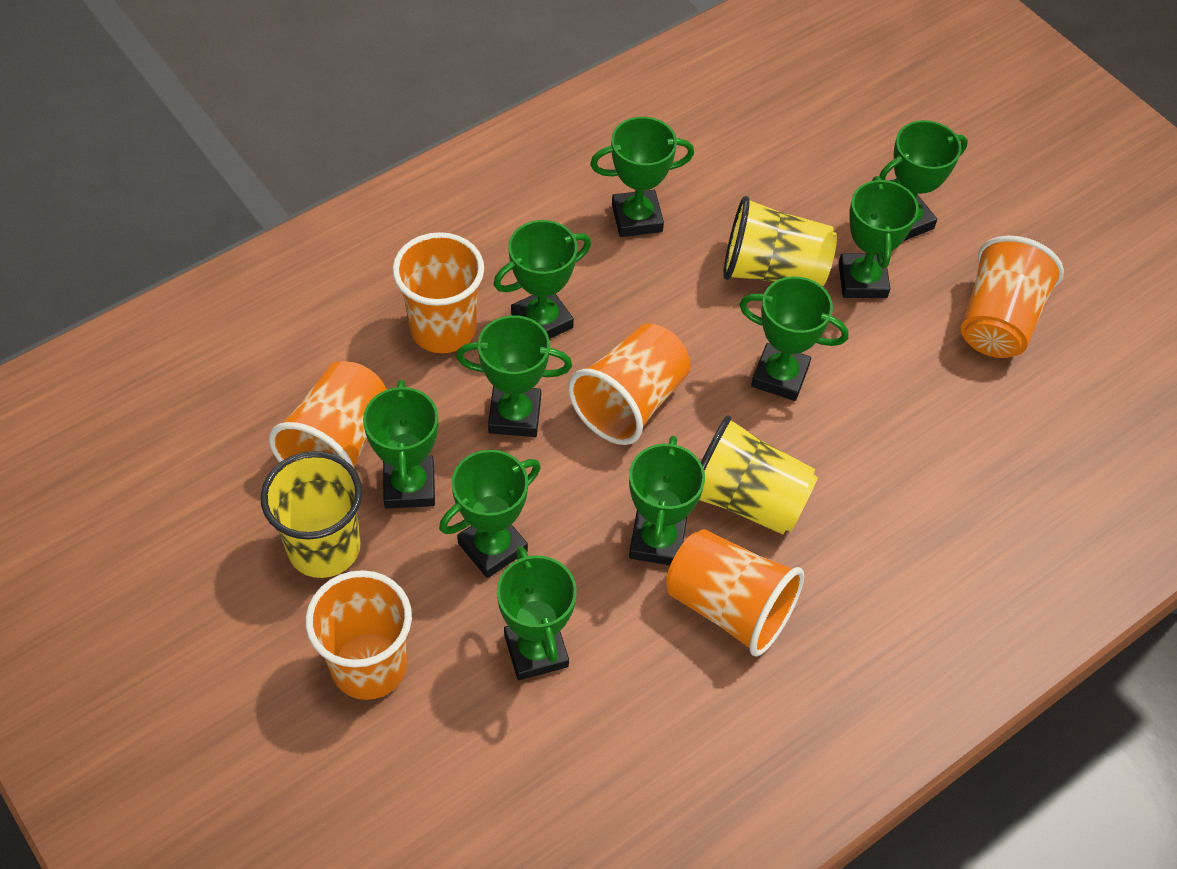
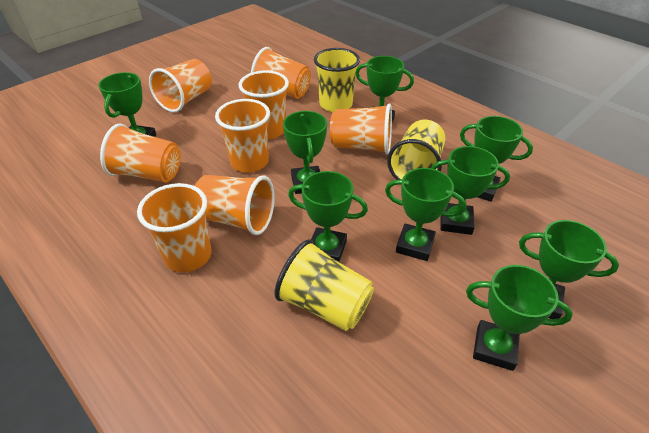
green trophy: [363,380,438,509] [439,450,541,578] [456,315,572,437] [494,220,591,339] [497,546,577,680] [590,117,694,237] [629,436,705,565] [739,276,849,401] [838,176,919,298] [879,120,968,241] = 10 -> [98,72,156,137] [283,111,327,194] [288,171,368,262] [355,56,414,122] [385,168,466,261] [431,146,510,235] [460,116,533,202] [466,265,573,371] [519,220,619,319] = 9
orange cup: [269,361,387,468] [305,570,412,700] [393,232,484,353] [568,324,690,445] [666,529,804,656] [961,236,1064,358] = 6 -> [100,124,181,183] [137,183,212,272] [149,59,212,112] [195,175,275,235] [215,99,270,173] [239,70,289,139] [251,47,311,99] [330,103,392,155] = 8

